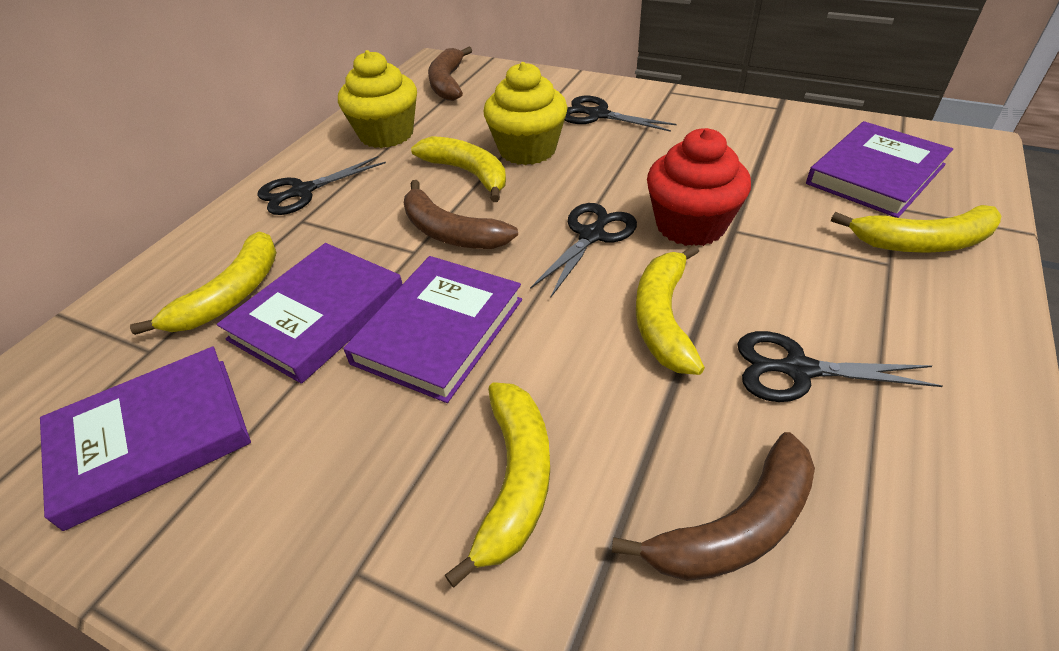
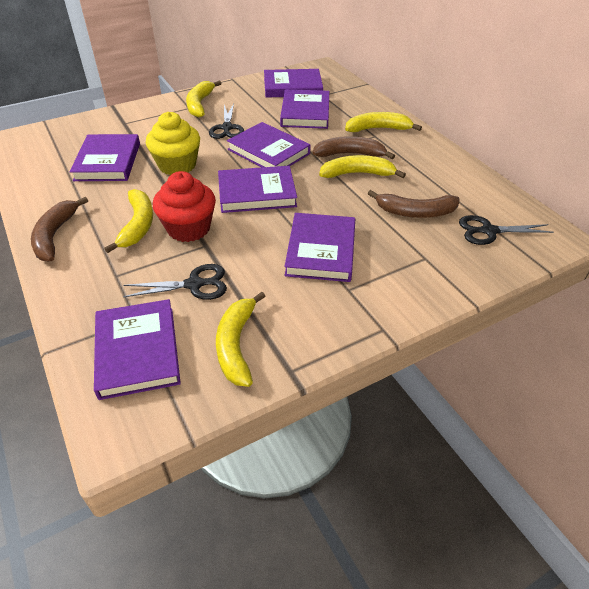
black scissors: [257,156,386,215] [530,203,637,298] [564,96,676,132] [737,331,942,402] = 4 -> [123,264,227,300] [209,103,244,139] [459,215,553,245] = 3
purple book: [40,347,251,531] [217,243,402,384] [343,256,522,403] [806,121,953,218] = 4 -> [70,134,140,181] [94,299,181,400] [218,166,297,213] [227,122,311,167] [264,69,323,98] [280,89,329,129] [284,213,355,282] = 7
yellow cupcake: [338,50,417,148] [484,62,568,165] = 2 -> [146,112,200,175] = 1

